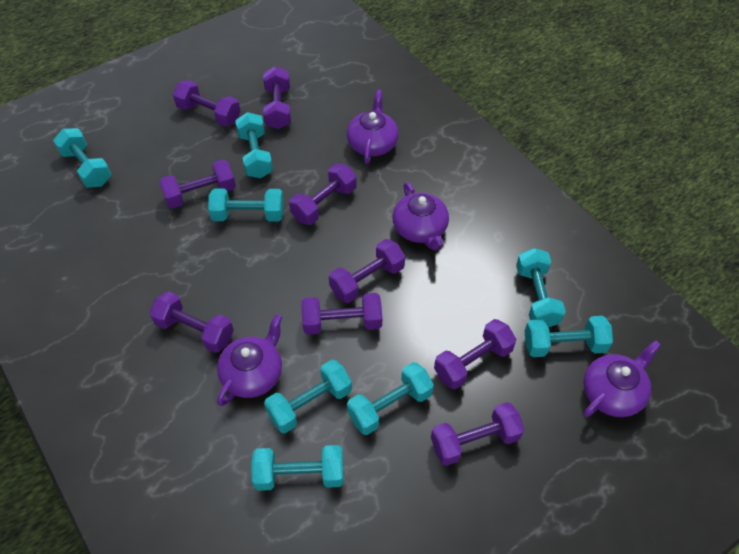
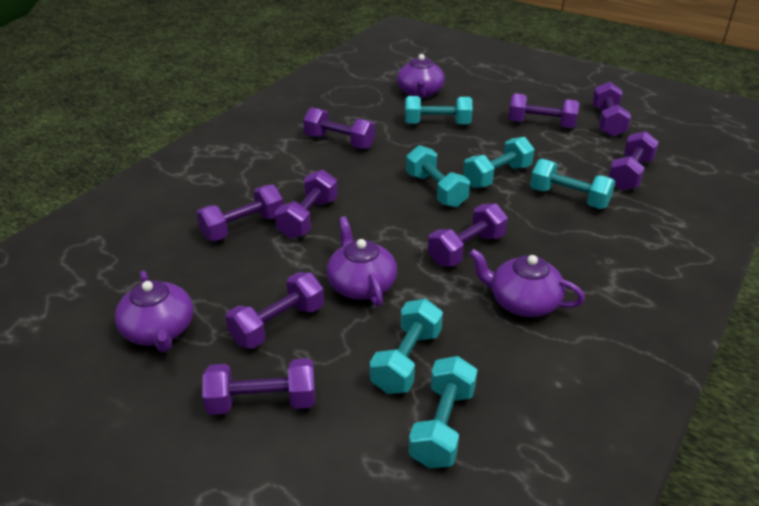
turquoise dumbbell: [53,128,111,188] [208,188,284,222] [235,112,273,178] [251,445,344,491] [264,360,352,433] [347,362,434,435] [516,248,566,328] [525,316,613,357] = 8 -> [370,299,443,394] [405,96,472,124] [406,145,470,208] [409,356,477,468] [463,137,534,188] [530,159,615,209] = 6

